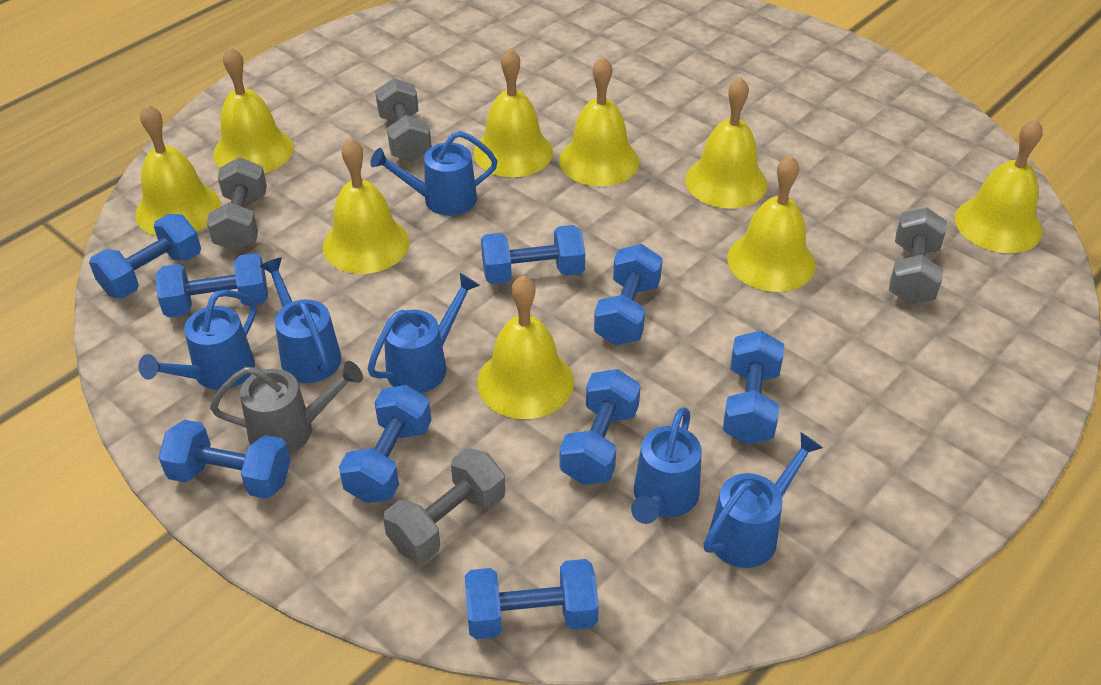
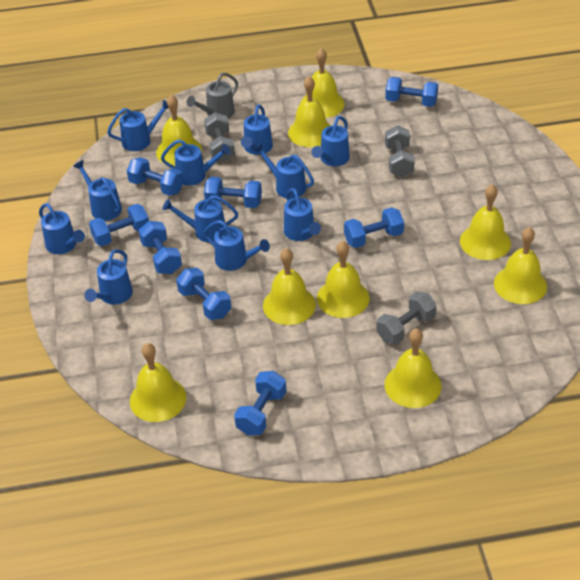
blue dumbbell: [89,214,201,298] [155,253,268,317] [158,420,291,499] [339,385,432,503] [465,559,599,639] [481,225,585,284] [560,369,641,485] [594,244,663,345] [723,331,784,444] = 9 -> [89,204,149,246] [127,157,184,196] [139,221,182,274] [176,268,231,320] [204,177,262,208] [234,371,286,435] [344,207,404,248] [385,77,438,107] = 8
blue watering can: [139,290,257,390] [260,258,341,383] [367,273,480,393] [370,131,498,216] [631,407,702,524] [703,432,823,568] = 6 -> [39,203,85,254] [73,160,122,221] [84,249,133,305] [107,100,168,151] [161,139,231,186] [163,195,238,243] [204,220,270,271] [241,104,273,155] [253,143,314,199] [284,188,321,241] [312,116,350,166] = 11
grey dumbbell: [207,157,267,251] [375,78,432,161] [383,448,505,563] [889,207,947,305] = 4 -> [204,112,235,162] [376,291,437,345] [385,125,415,177] = 3

